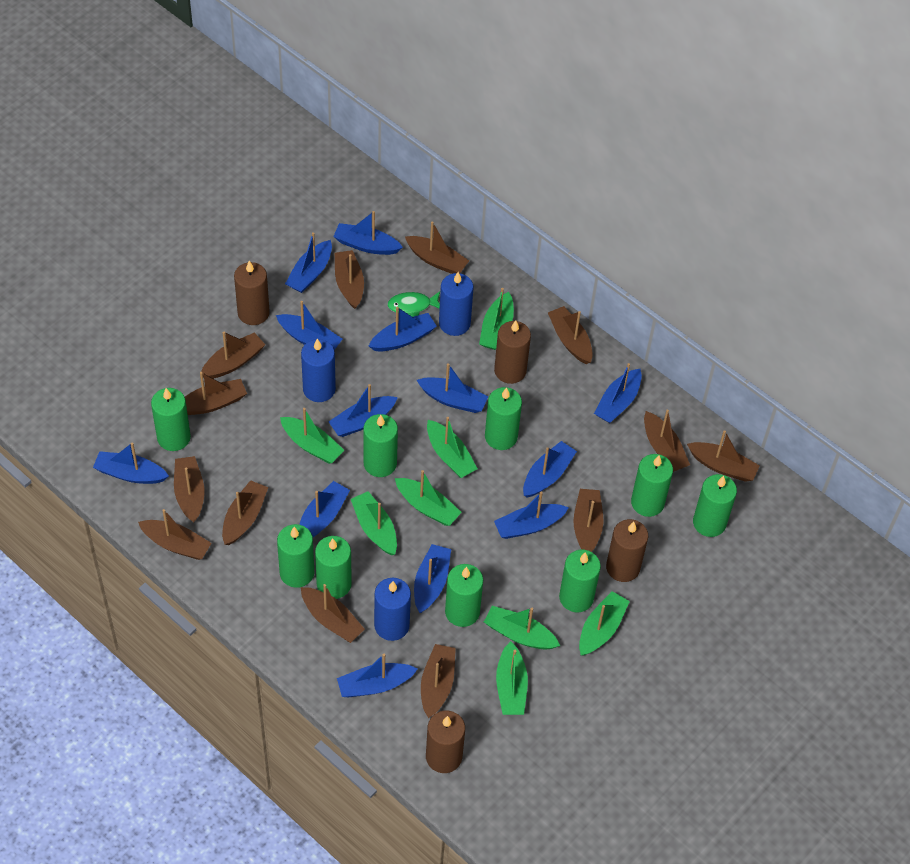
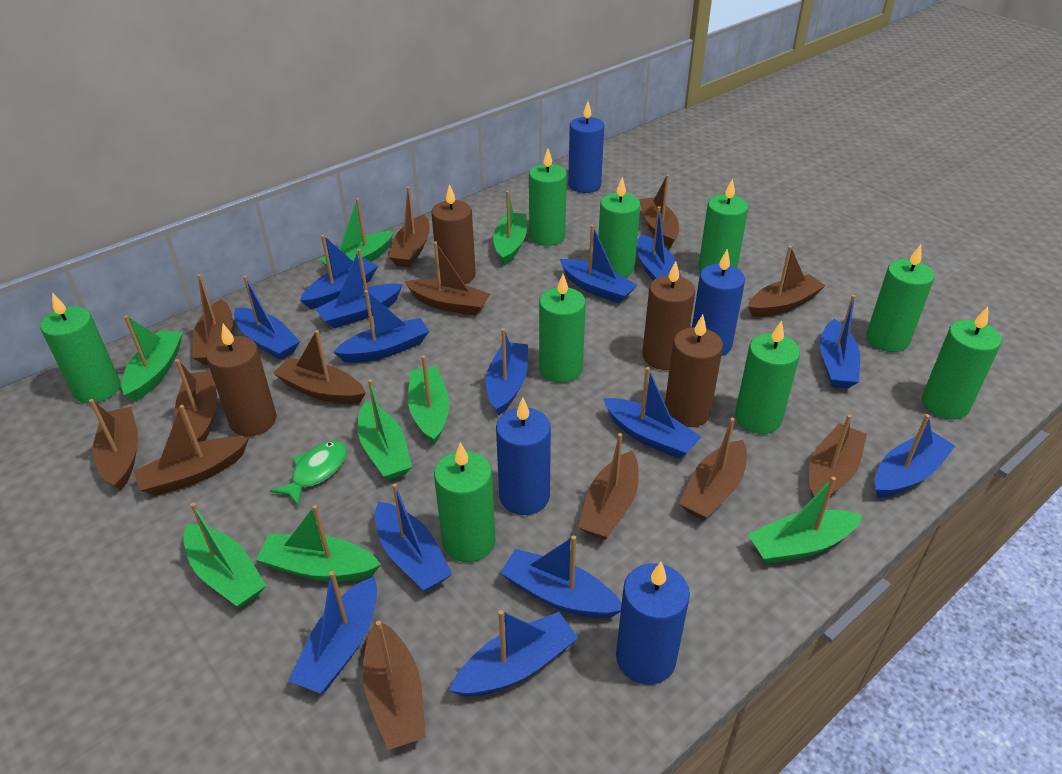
blue boat: [93,442,169,484] [276,301,342,350] [285,232,332,293] [299,481,350,537] [329,384,398,437] [333,211,403,255] [337,654,418,697] [369,307,437,352] [414,544,451,613] [417,363,489,413] [494,491,569,539] [523,441,577,498] [594,363,642,423] = 13 -> [234,275,300,360] [289,571,377,693] [300,235,378,309] [315,249,403,328] [333,290,429,363] [375,483,452,591] [449,610,578,697] [486,328,528,415] [500,535,622,618] [560,225,638,303] [604,367,701,458] [637,206,681,280] [820,295,860,388] [875,414,955,498] = 14
blue candle: [301,339,336,402] [374,578,411,641] [439,272,474,336] = 3 -> [496,397,551,515] [568,101,604,193] [616,562,690,685] [692,249,745,356] = 4

